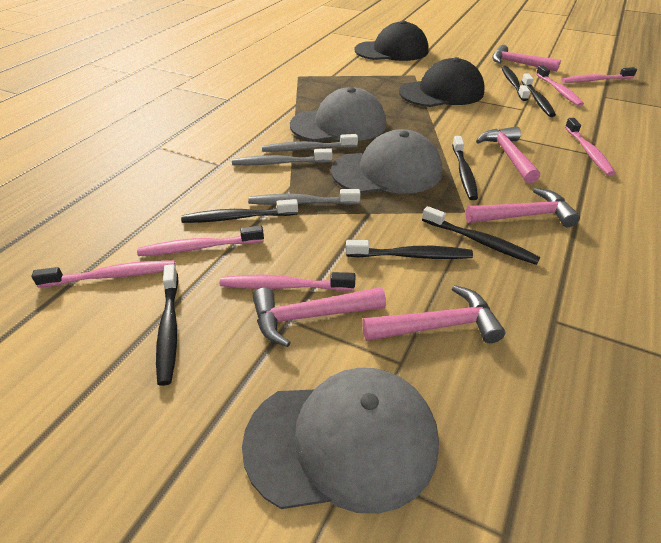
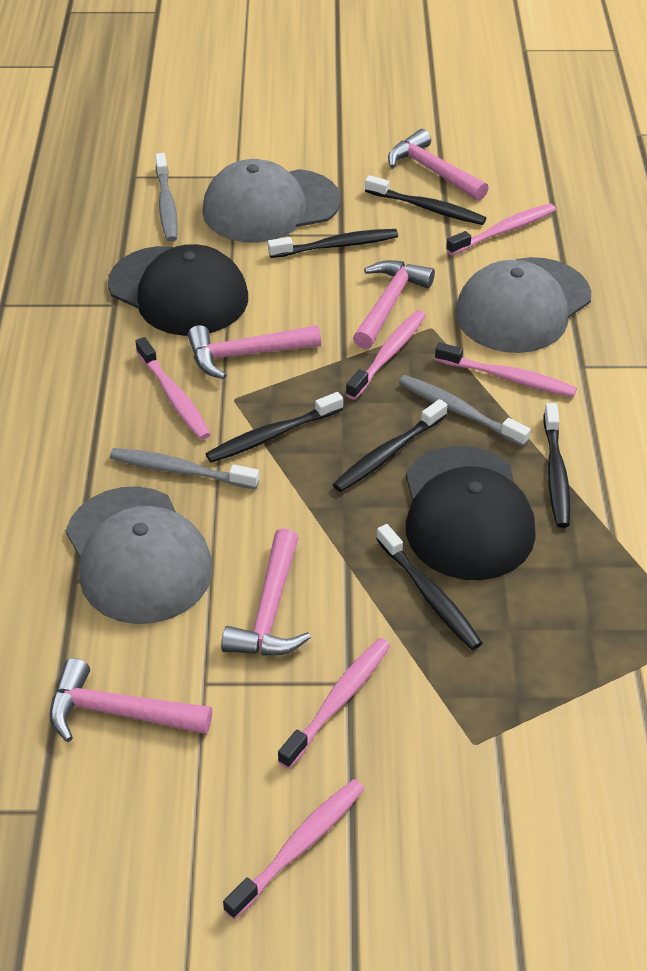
black toothbrush: [156,264,179,386] [181,199,298,223] [346,240,473,259] [422,206,541,265] [452,136,478,200] [501,66,530,101] [521,73,556,117] = 7 -> [206,392,343,463] [268,229,398,258] [333,399,447,492] [365,175,486,225] [376,524,483,650] [543,403,571,528] = 6

